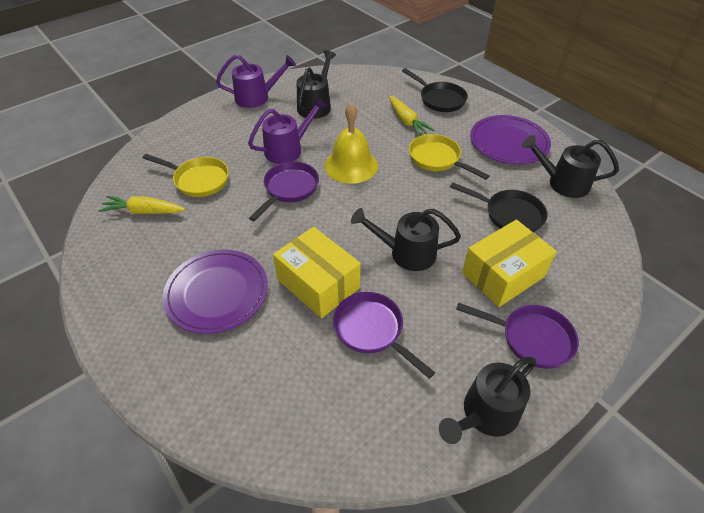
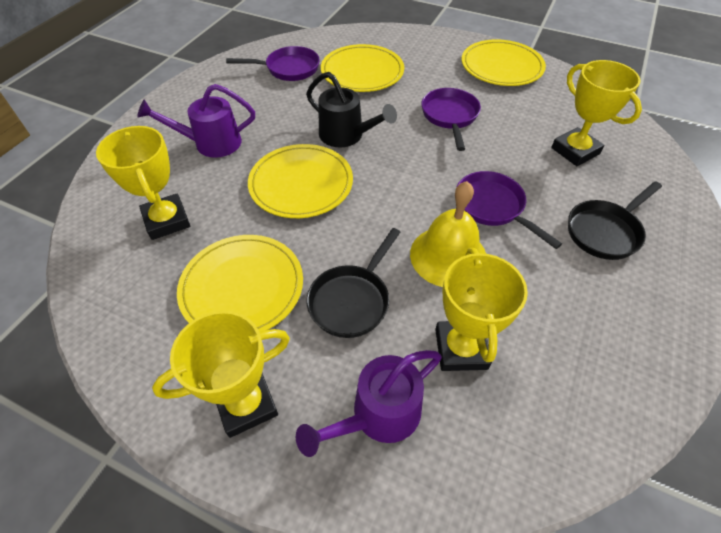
black watering can: [297,50,336,119] [351,208,461,271] [439,357,536,444] [522,135,619,198] = 4 -> [306,72,397,147] = 1
purple plate: [163,250,268,334] [470,115,551,165] = 2 -> none = 0
yellow box: [273,227,361,318] [462,220,557,307] = 2 -> none = 0
yellow carrot: [98,196,185,214] [389,96,434,137] = 2 -> none = 0
yellow pan: [143,154,229,197] [409,134,490,180] = 2 -> none = 0
yellow plate: none = 0 -> [177,235,303,332] [248,144,353,218] [321,44,404,92] [462,39,546,86] = 4
yellow trophy: none = 0 -> [96,126,190,240] [152,311,290,438] [435,248,528,371] [551,60,642,166] = 4

